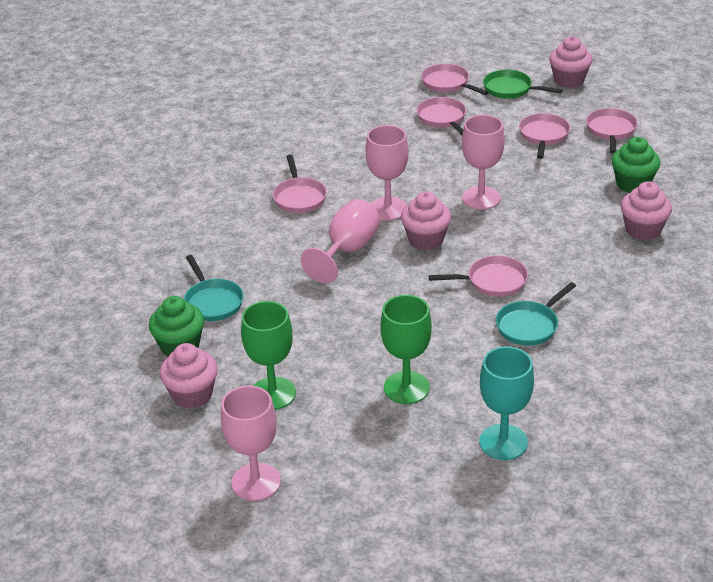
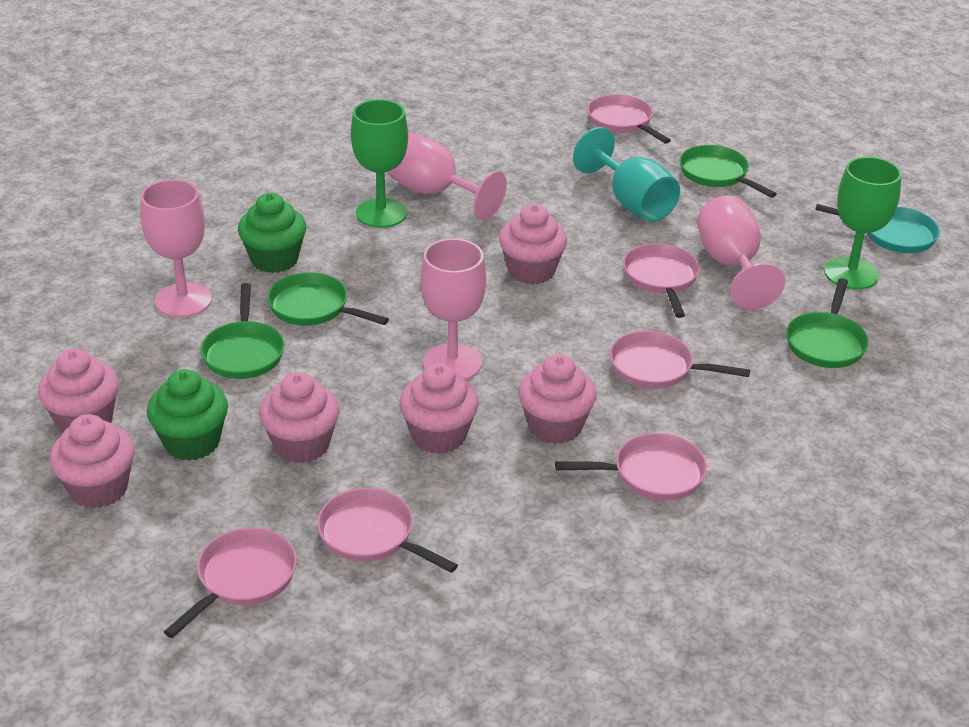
green pan: [483,70,563,99] = 1 -> [200,283,285,379] [267,272,389,326] [679,145,777,198] [786,278,869,368] = 4
pink cupcake: [160,343,218,409] [401,191,451,250] [549,36,592,88] [621,181,672,241] = 4 -> [38,348,119,433] [49,414,135,509] [259,372,340,463] [399,363,479,454] [499,204,567,285] [518,354,597,444] = 6
turquoise pan: [184,255,244,321] [496,282,576,346] = 2 -> [815,204,940,253] = 1

